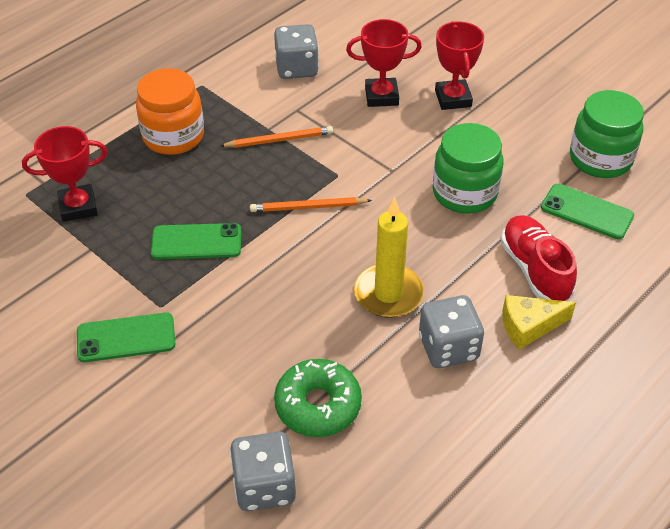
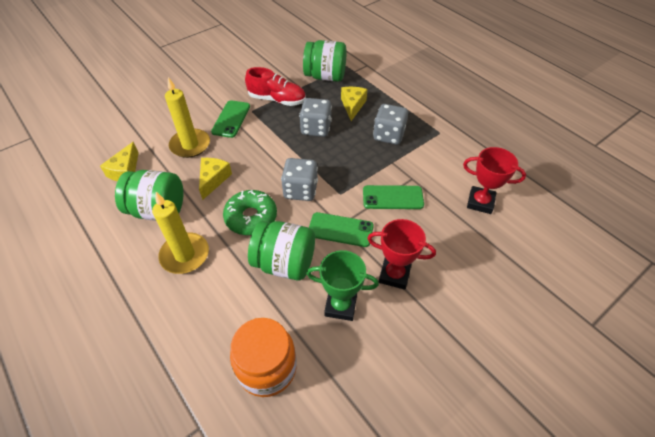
green jar: [433,123,503,214] [570,90,644,178] = 2 -> [115,170,183,221] [248,221,315,281] [303,40,347,82] = 3
green trophy: none = 0 -> [306,250,379,321] = 1
orange pencil: [220,126,333,148] [250,197,372,212] = 2 -> none = 0
red trophy: [22,126,108,222] [346,19,422,107] [435,21,484,110] = 3 -> [367,219,436,290] [463,147,526,214] = 2
yellow candle: [354,197,424,318] = 1 -> [152,192,209,274] [165,77,210,158] = 2
yellow cheese: [502,295,576,350] = 1 -> [100,142,139,181] [199,158,232,200] [341,87,367,121] = 3

